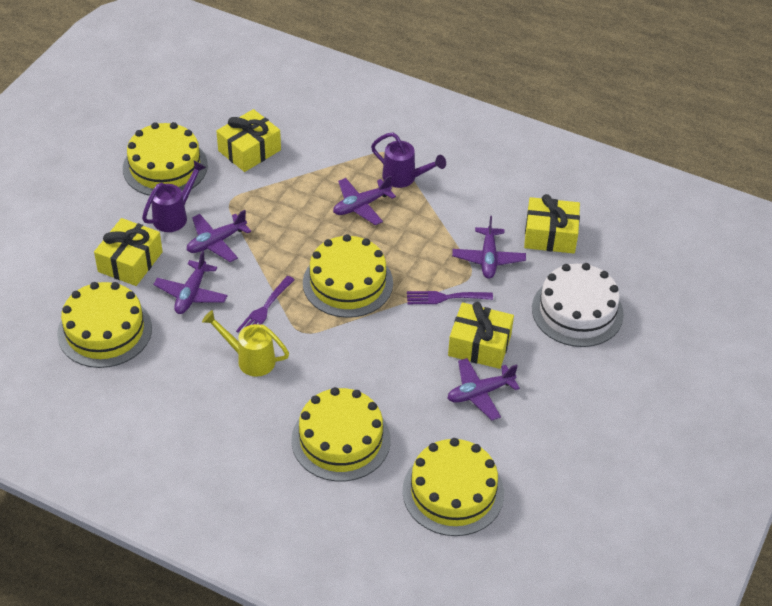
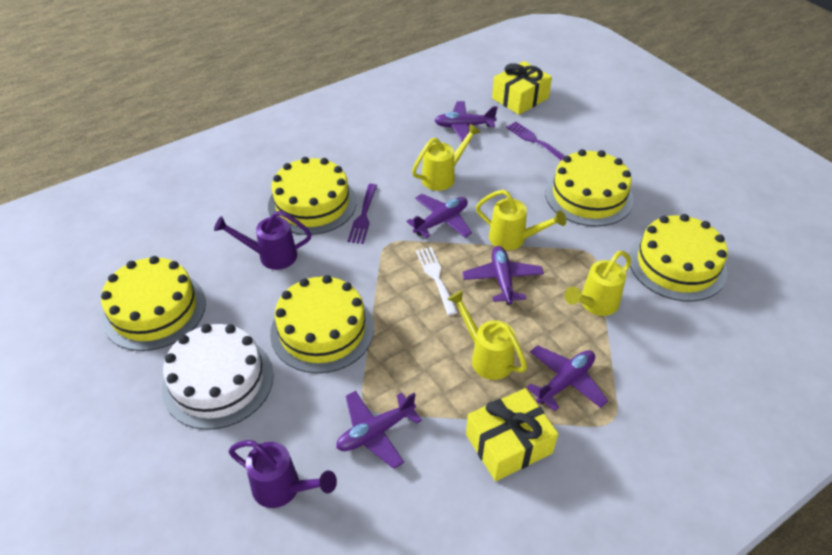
white fork: none = 0 -> [416,247,458,315] = 1
yellow gift: [94,218,163,286] [216,109,281,172] [448,302,514,369] [524,194,580,254] = 4 -> [466,388,558,481] [492,61,552,115] = 2
yellow watering can: [202,310,289,377] = 1 -> [412,124,480,191] [448,290,527,380] [476,190,566,250] [564,251,631,316] = 4

